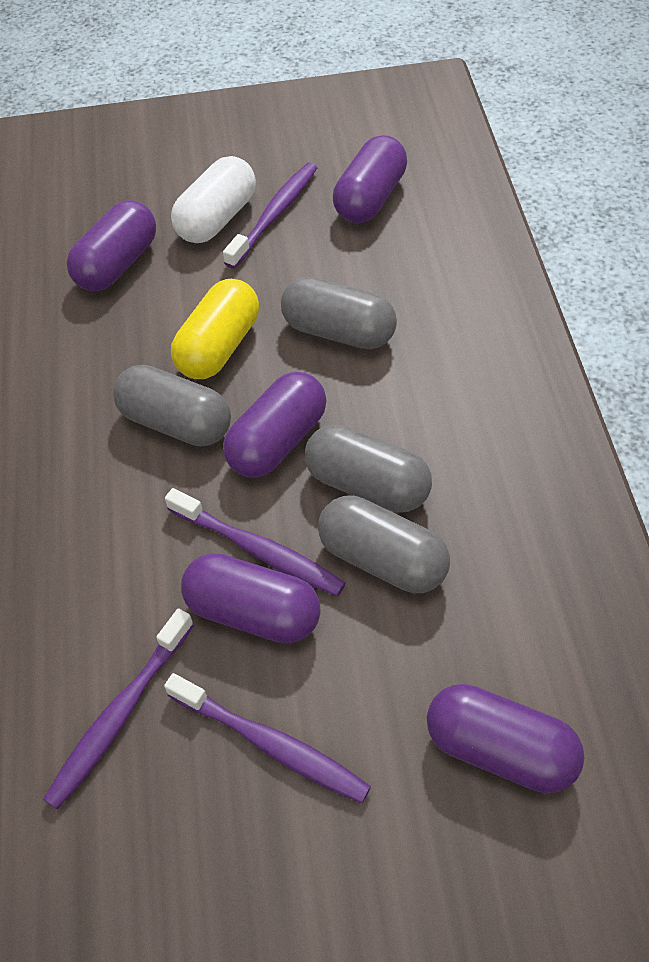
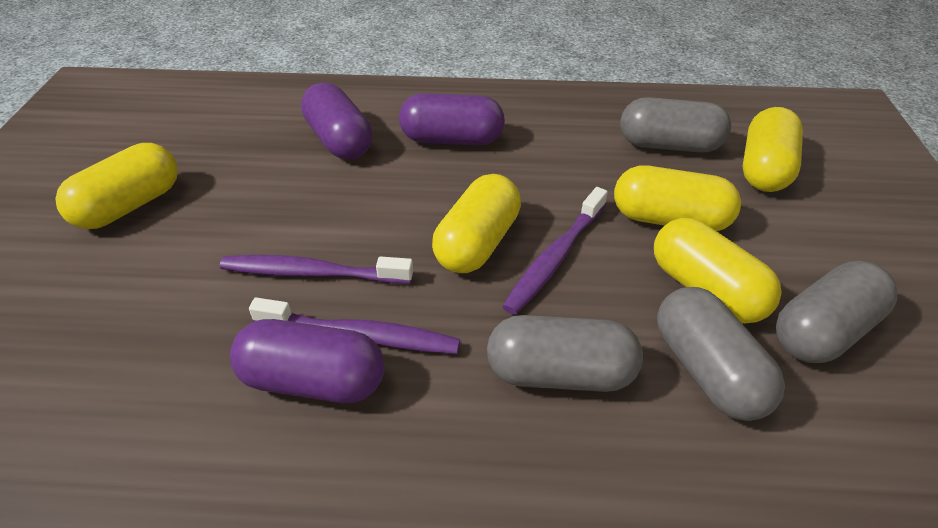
purple capsule: [66,200,156,291] [181,553,321,643] [223,371,327,478] [333,135,407,223] [427,684,585,793] = 5 -> [230,319,385,403] [301,82,373,159] [399,93,505,145] = 3
purple toothbrush: [43,608,194,809] [164,673,371,803] [165,488,346,596] [223,163,317,269] = 4 -> [220,255,413,284] [249,297,460,354] [502,187,608,315] = 3
white capsule: [171,156,256,243] = 1 -> none = 0
yellow capsule: [171,279,259,379] = 1 -> [55,143,178,229] [432,174,521,273] [614,165,741,231] [654,218,781,324] [743,107,803,192] = 5

